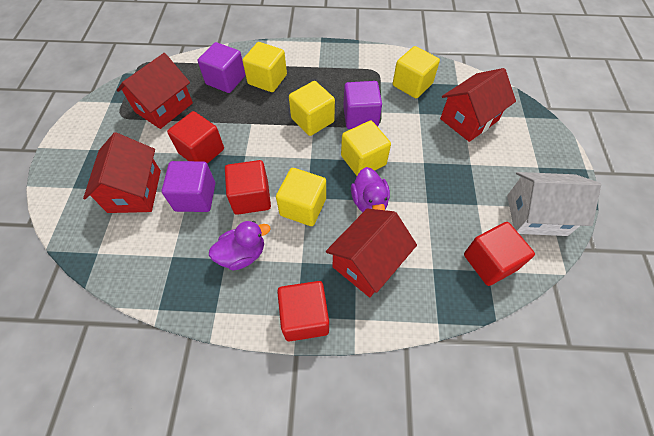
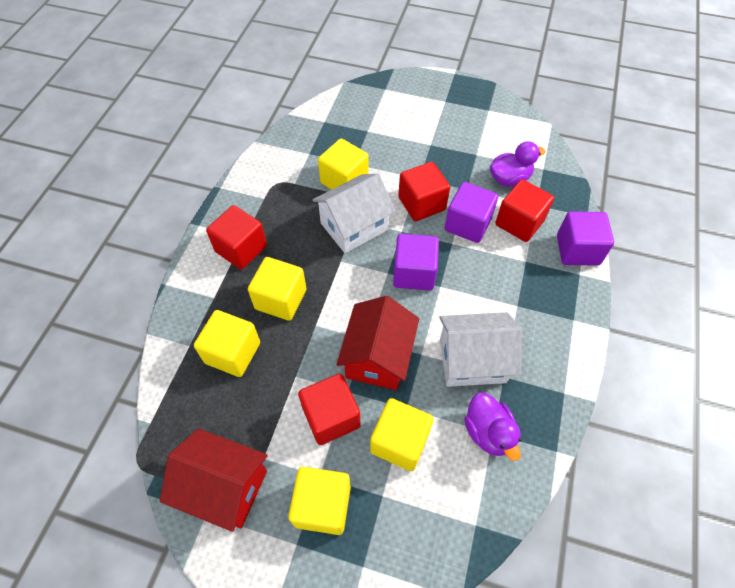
red house: [83,132,161,213] [117,53,193,129] [326,208,417,297] [440,68,516,142] = 4 -> [160,428,268,532] [336,296,419,390] = 2
white house: [507,172,601,236] = 1 -> [312,174,396,253] [439,312,522,387] = 2

